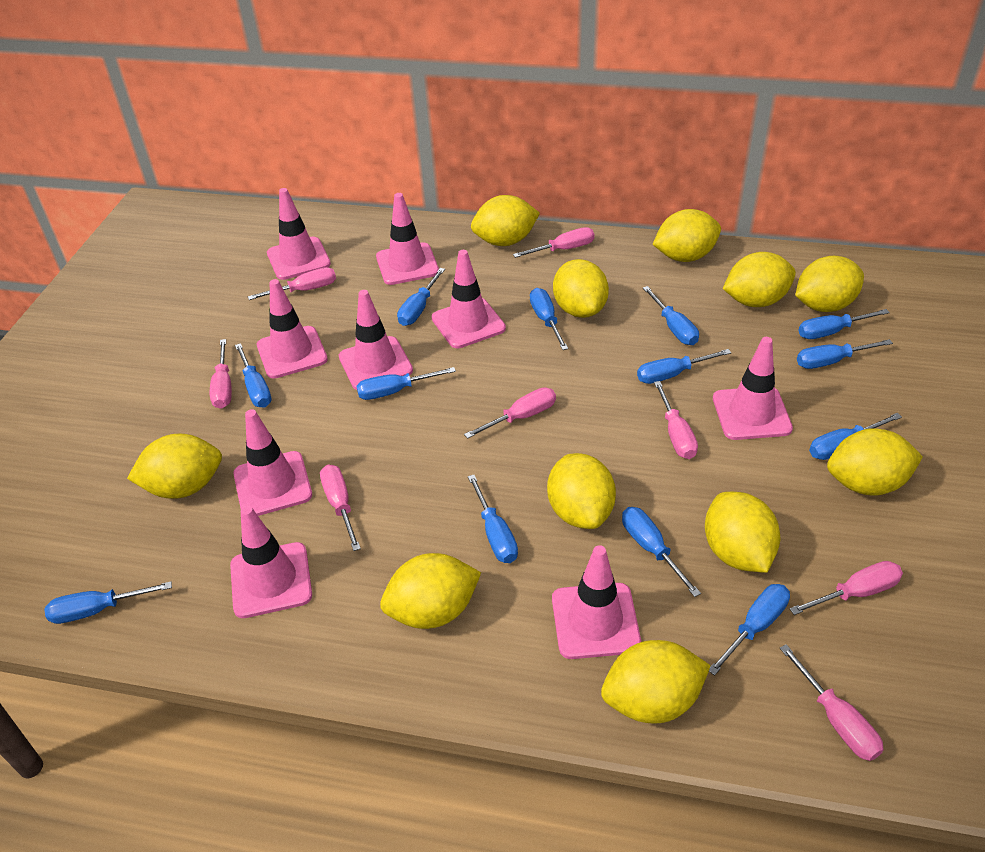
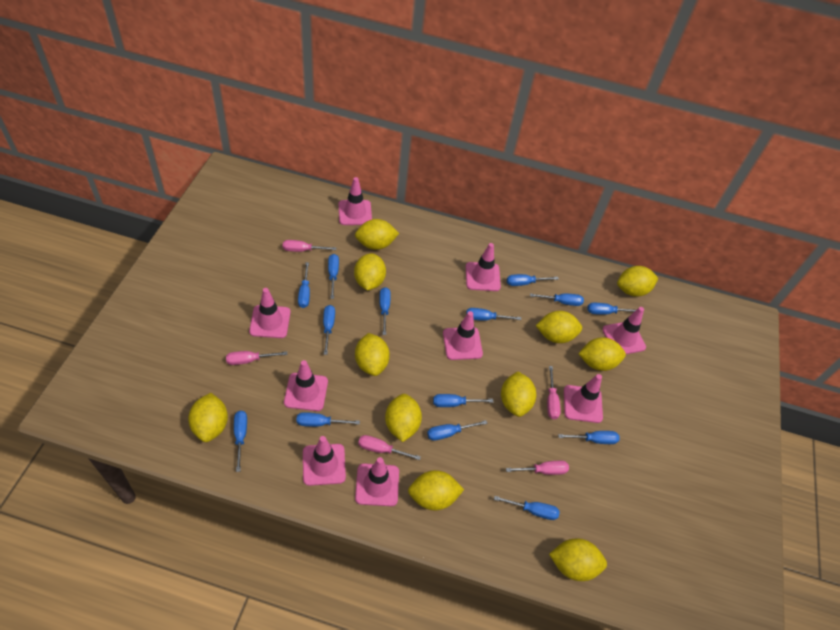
blue screwdriver: [44,581,172,624] [235,343,272,408] [356,367,456,400] [397,268,445,326] [468,475,518,563] [530,288,568,350] [622,507,701,597] [637,349,731,384] [643,286,699,345] [709,584,790,676] [797,339,893,369] [799,309,890,339] [809,413,902,460] = 13 -> [234,411,247,472] [296,412,360,427] [298,262,310,308] [323,305,335,355] [328,254,339,299] [379,287,391,335] [427,420,488,441] [433,394,493,407] [466,308,521,321] [494,496,560,520] [507,274,559,286] [530,293,584,306] [558,431,619,444] [587,303,637,315] = 14
pink screwdriver: [210,339,232,409] [248,267,336,300] [320,465,361,551] [464,388,556,439] [513,227,594,258] [654,381,698,459] [780,644,884,761] [790,561,903,615] = 8 -> [226,351,287,365] [283,240,336,252] [358,435,421,460] [506,461,569,475] [547,366,561,419] = 5

